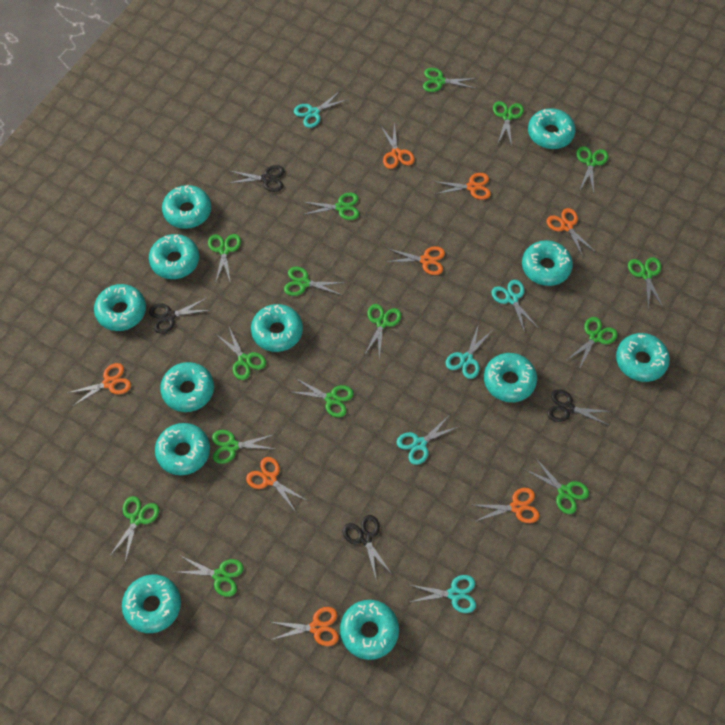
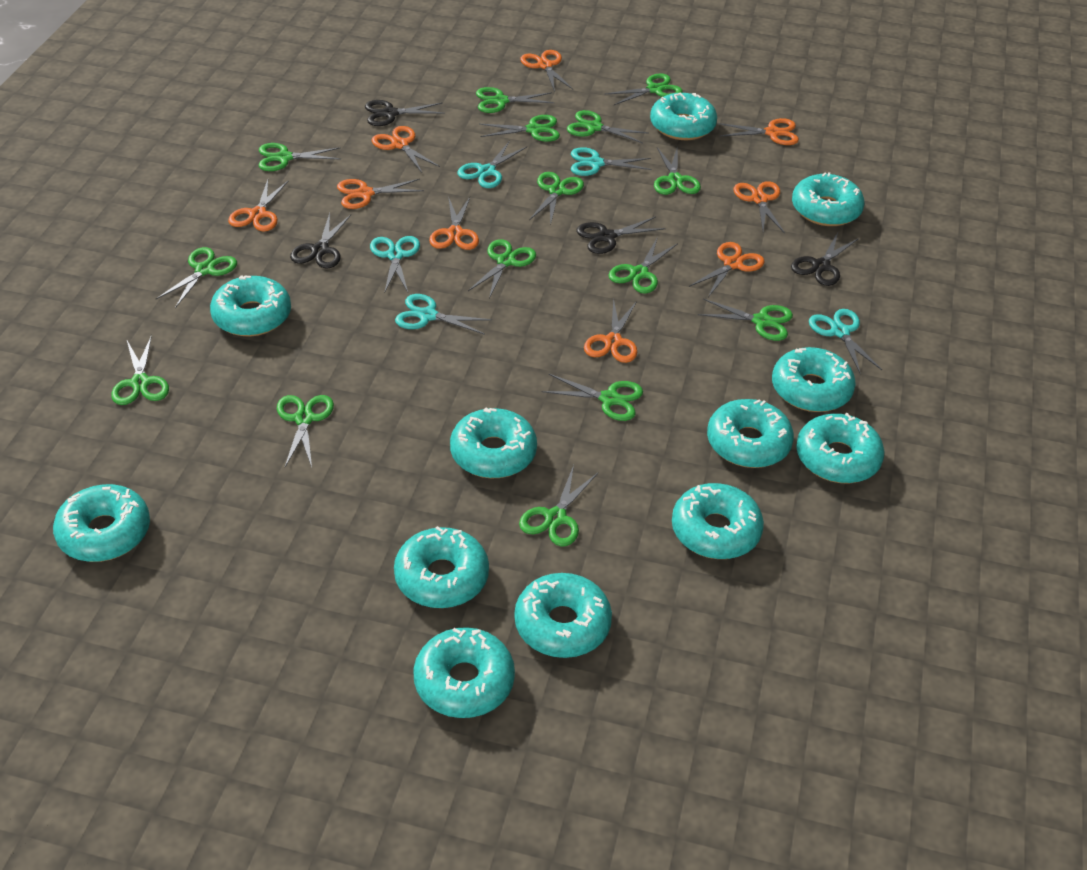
orange scissors: [67,363,131,406] [246,457,308,512] [271,607,339,646] [380,123,415,169] [386,246,445,275] [433,173,491,200] [474,488,540,523] [547,208,596,257] = 8 -> [228,180,289,232] [337,179,424,209] [372,126,440,173] [429,196,479,250] [520,50,573,92] [584,298,637,363] [689,242,765,297] [718,118,799,145] [733,181,785,233] = 9

